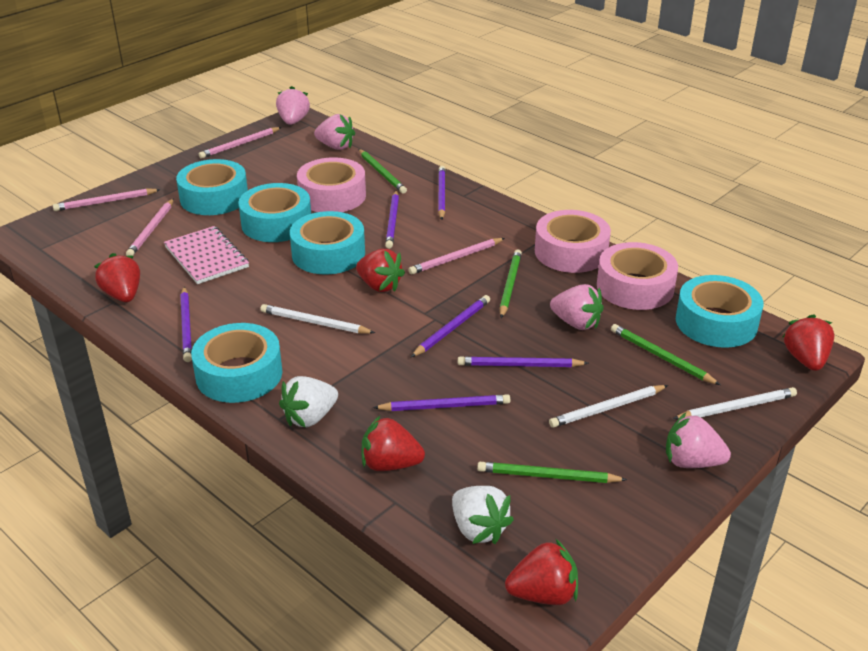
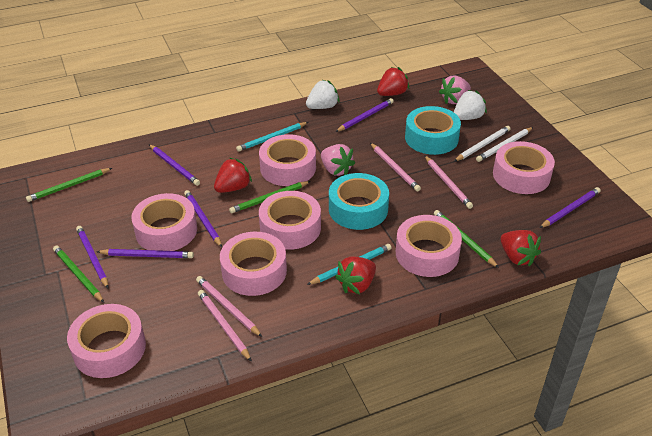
pink notebook: [164,226,249,284] = 1 -> none = 0
pink strawberry: [276,86,310,125] [314,114,355,150] [550,284,604,330] [666,413,731,468] = 4 -> [321,144,355,176] [439,76,471,104] = 2
pink tape: [297,157,366,212] [535,210,611,273] [597,242,678,310] = 3 -> [67,304,146,378] [131,193,197,251] [220,232,287,296] [259,134,316,186] [259,191,321,250] [396,215,462,277] [493,141,555,194] = 7
red strawberry: [94,253,140,302] [356,249,405,292] [361,416,425,471] [505,538,578,605] [783,314,834,371] = 5 -> [214,158,252,193] [335,256,376,294] [377,67,409,96] [501,230,541,266] = 4
turquoise pencil: none = 0 -> [236,122,308,152] [307,244,392,285] = 2
turquoise tape: [176,159,248,215] [191,323,283,403] [238,183,311,242] [290,211,365,275] [676,275,763,348] = 5 -> [329,173,389,230] [405,106,461,155] = 2
white pencil: [260,304,375,334] [549,385,668,428] [673,387,797,420] = 3 -> [454,126,510,161] [476,127,533,162] = 2

